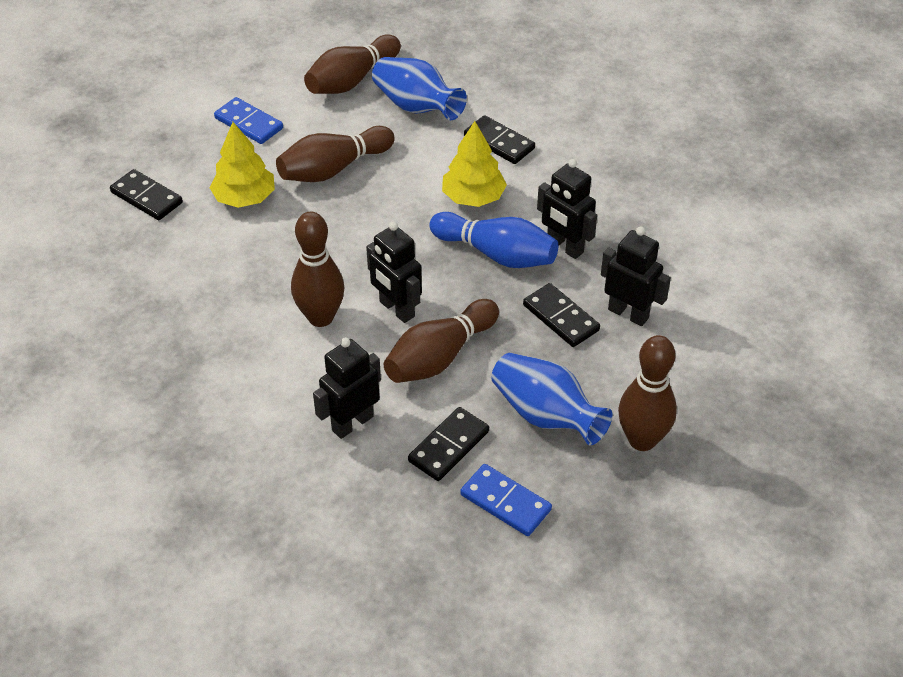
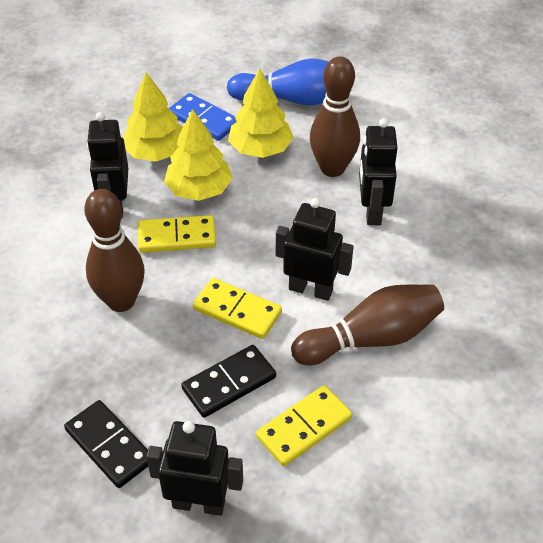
black domino: [110,169,183,220] [408,407,489,481] [464,115,535,164] [523,283,600,347] = 4 -> [64,400,148,488] [181,345,276,418] = 2
blue domino: [214,97,283,144] [460,464,552,536] = 2 -> [169,93,237,141] = 1
blue vase: [372,57,467,120] [491,353,612,445] = 2 -> none = 0
brown bowling pin: [276,126,395,182] [291,212,345,327] [304,35,401,94] [384,299,499,383] [618,335,677,451] = 5 -> [84,189,145,312] [291,284,444,365] [310,56,360,177] = 3
yellow domino: none = 0 -> [138,215,216,253] [193,278,282,339] [256,385,352,466] = 3
yellow tree: [210,122,275,208] [442,121,507,207] = 2 -> [123,72,183,162] [164,109,233,201] [228,68,294,158] = 3

